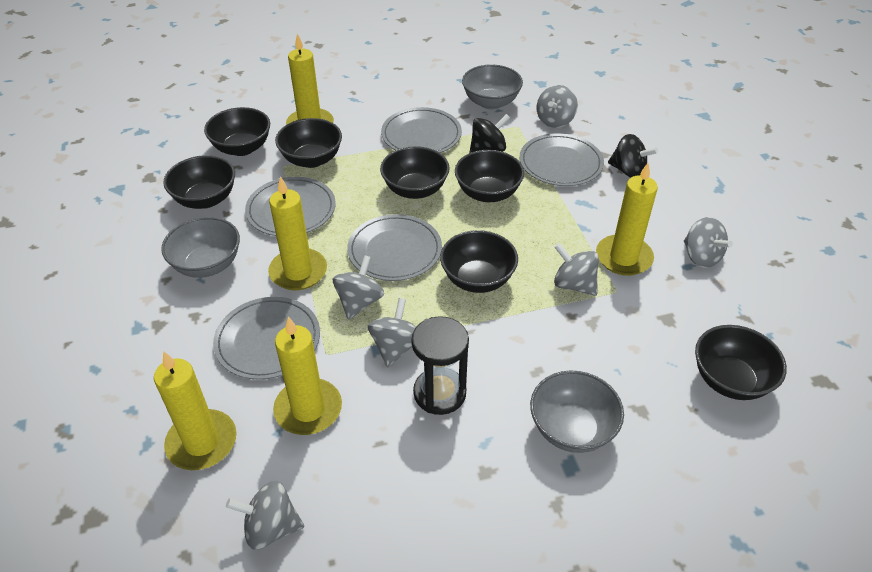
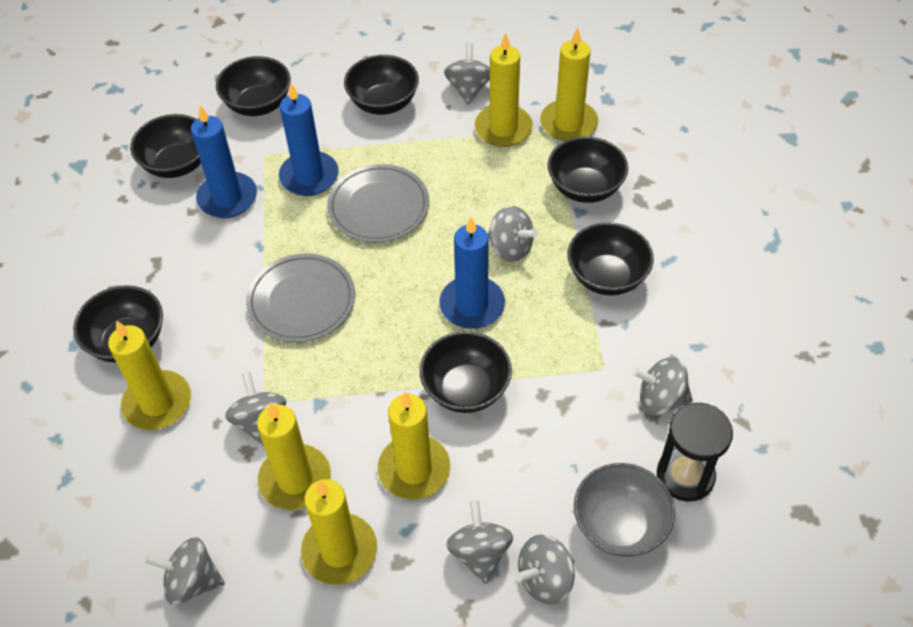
black spinning top: [469,114,510,153] [608,134,658,178] = 2 -> none = 0
blue candle: none = 0 -> [191,105,257,218] [279,83,339,196] [439,217,505,329] = 3
grey bowl: [161,217,240,278] [462,65,523,109] [530,370,624,453] = 3 -> [574,463,675,557] = 1
grey plate: [213,297,320,380] [245,177,336,236] [347,214,442,281] [381,107,462,153] [519,133,604,186] = 5 -> [246,253,355,342] [327,164,429,243] = 2
grey spinning top: [226,481,304,550] [333,255,384,320] [368,298,416,367] [537,85,578,128] [554,243,599,296] [684,217,733,268] = 6 -> [144,537,225,605] [225,372,286,446] [444,42,490,105] [446,500,513,584] [488,206,538,262] [515,534,575,605] [633,357,693,415] = 7
yellow candle: [154,352,237,470] [268,176,327,290] [273,316,342,435] [286,34,334,125] [596,163,658,276] = 5 -> [108,321,191,430] [257,403,331,510] [301,479,377,585] [378,392,450,500] [475,33,533,147] [540,27,598,141] = 6

